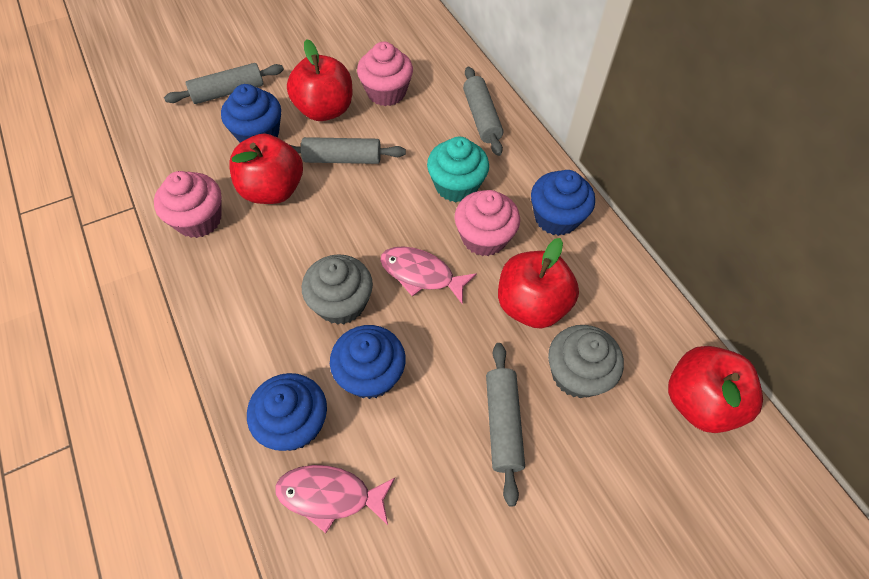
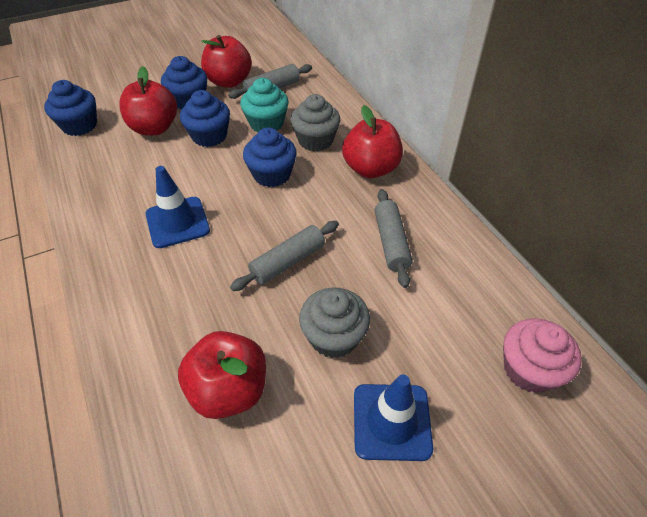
blue traffic cone: none = 0 -> [146,166,210,248] [354,374,433,461] = 2
grey rolling pin: [164,63,284,104] [290,137,406,164] [463,67,503,156] [486,343,525,506] = 4 -> [228,64,312,99] [230,221,339,291] [375,189,413,288] = 3
pink cupcake: [154,171,222,238] [357,42,413,106] [455,190,520,256] = 3 -> [503,318,582,393] = 1
pink fish: [275,465,395,533] [380,246,477,305] = 2 -> none = 0

